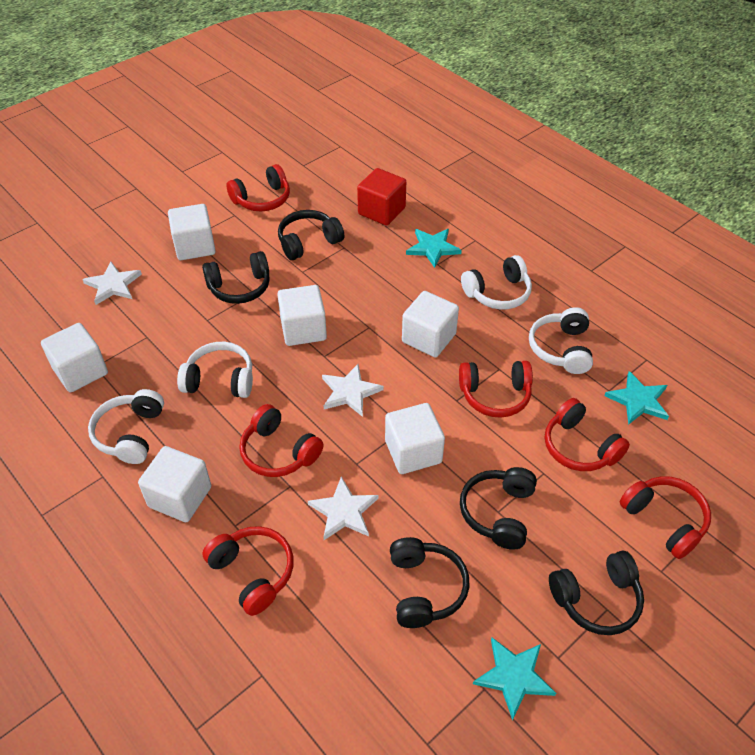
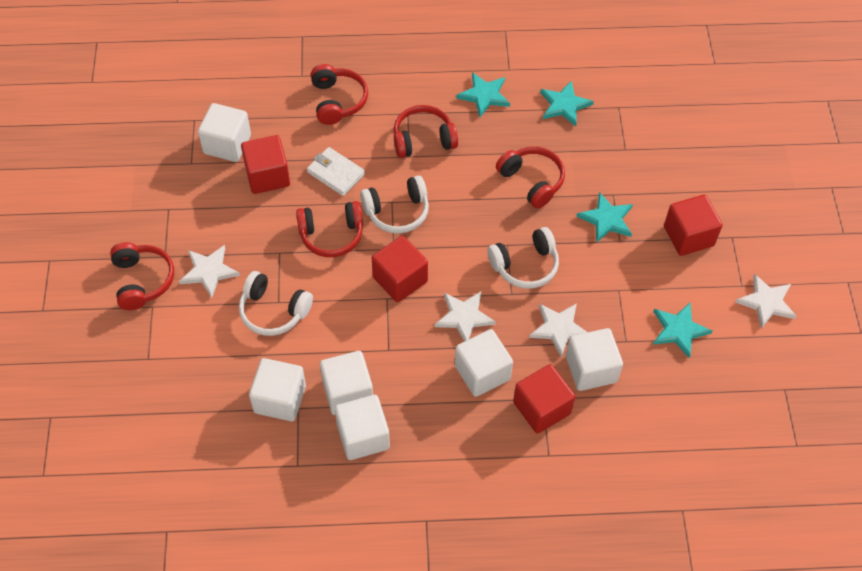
black headphones: [202,251,270,304] [278,210,345,260] [390,537,469,628] [460,467,537,550] [549,551,644,635] = 5 -> none = 0
red cube: [357,168,406,226] = 1 -> [241,135,290,194] [372,236,428,302] [513,364,575,434] [664,195,723,256] = 4
red headphones: [202,526,294,616] [226,164,290,211] [239,404,324,477] [459,361,533,418] [545,398,630,471] [620,476,711,559] = 6 -> [110,242,174,310] [296,201,363,257] [311,64,368,125] [394,105,458,158] [496,147,565,209] = 5
turquoise star: [406,229,462,268] [473,638,556,721] [604,371,669,425] = 3 -> [456,72,510,117] [540,80,594,127] [576,192,633,243] [653,303,712,358] = 4
white headphones: [88,389,164,464] [177,342,253,398] [461,255,532,310] [529,307,593,374] = 4 -> [239,271,313,336] [361,176,429,233] [487,227,559,289] = 3
white star: [82,262,142,305] [308,477,378,540] [322,364,384,417] = 3 -> [179,245,240,298] [434,292,496,342] [529,303,588,357] [735,274,797,329] = 4
white wallet: none = 0 -> [307,147,365,196] = 1

